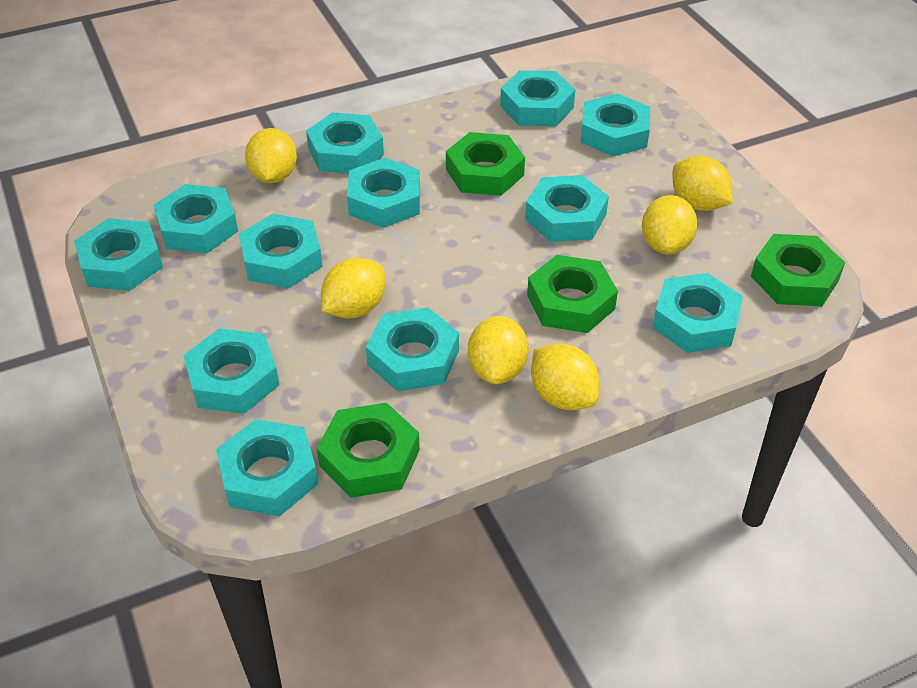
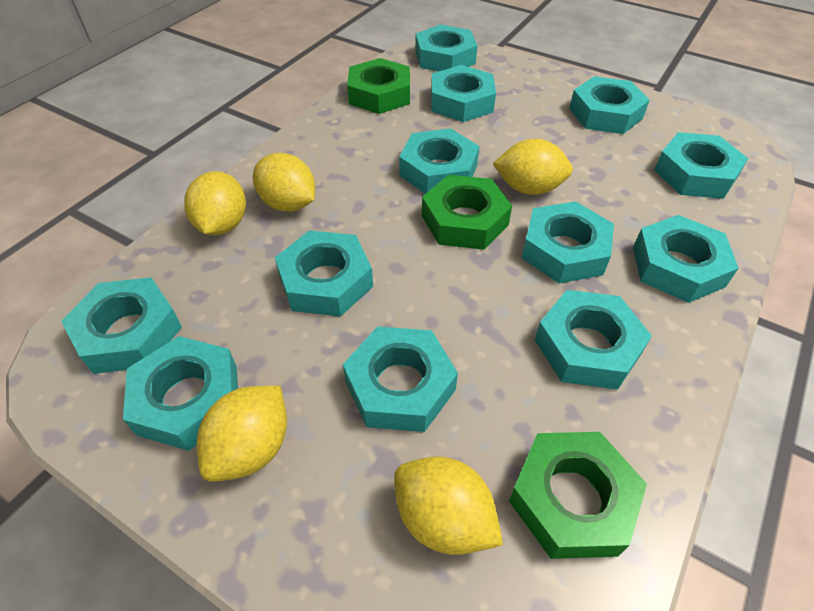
green nut: [317,403,420,498] [446,132,525,196] [527,255,618,333] [751,234,845,306] = 4 -> [347,58,410,114] [422,175,512,250] [509,432,647,559] = 3
yellow lemon: [245,128,297,183] [321,258,385,319] [468,316,529,384] [531,344,600,410] [642,195,698,254] [672,156,733,211] = 6 -> [184,171,246,235] [197,386,287,482] [253,153,315,212] [394,456,503,555] [493,139,573,195] = 5

